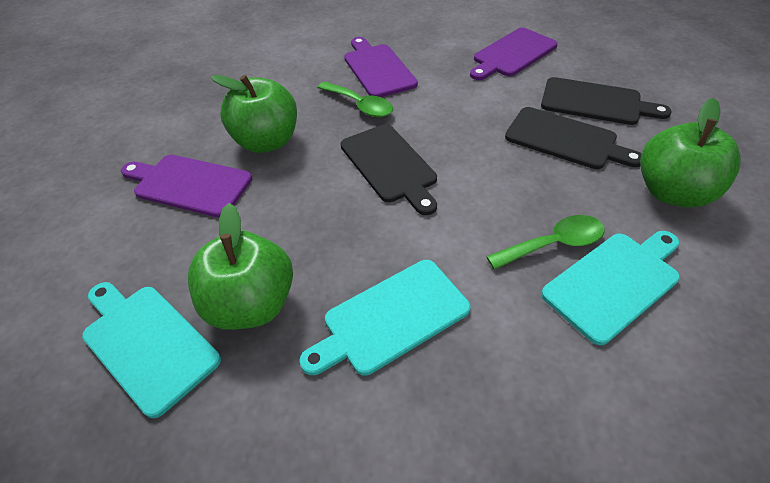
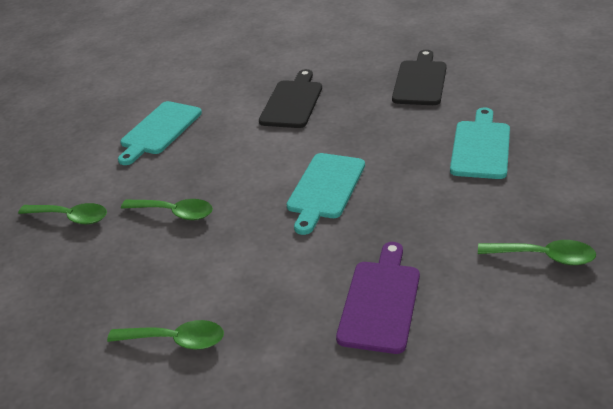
black cutting board: [341,124,437,215] [505,107,642,169] [541,77,672,125] = 3 -> [259,69,322,128] [392,50,447,105] = 2
green apple: [188,203,293,330] [211,75,297,153] [640,98,741,208] = 3 -> none = 0
green spoon: [318,82,393,117] [486,215,605,270] = 2 -> [18,203,107,224] [107,320,224,350] [121,199,213,220] [478,240,596,265] = 4
purple cutting board: [121,155,252,217] [344,37,418,97] [470,28,558,80] = 3 -> [336,242,420,354] = 1

